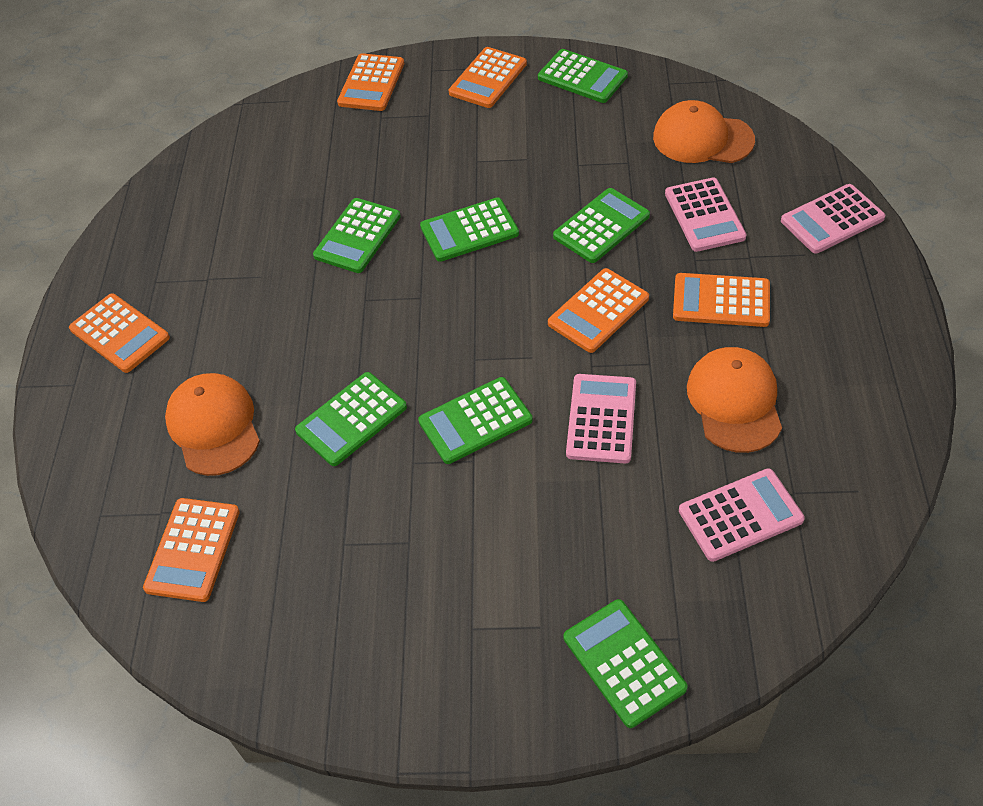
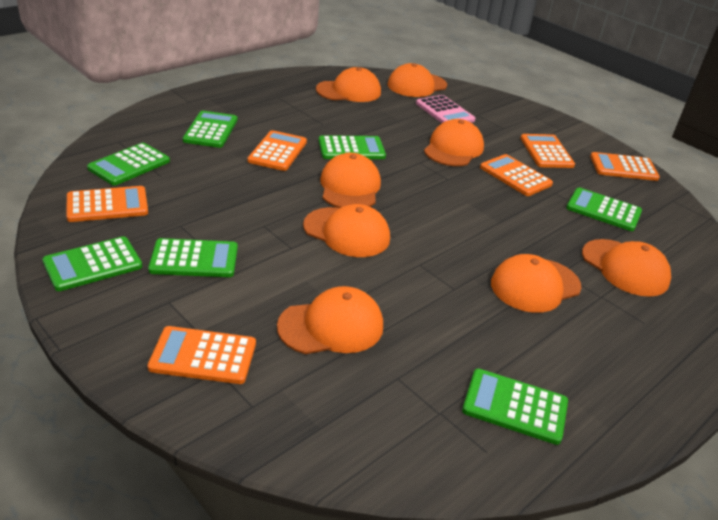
orange cap: [165,373,260,476] [653,100,755,163] [687,347,782,453] = 3 -> [277,286,383,354] [303,204,390,257] [316,67,381,102] [320,153,381,208] [388,63,447,97] [424,119,484,166] [491,254,581,313] [582,239,671,297] = 8
pink calculator: [566,374,636,463] [665,177,747,252] [679,469,805,562] [781,184,886,254] = 4 -> [416,95,475,123] = 1

